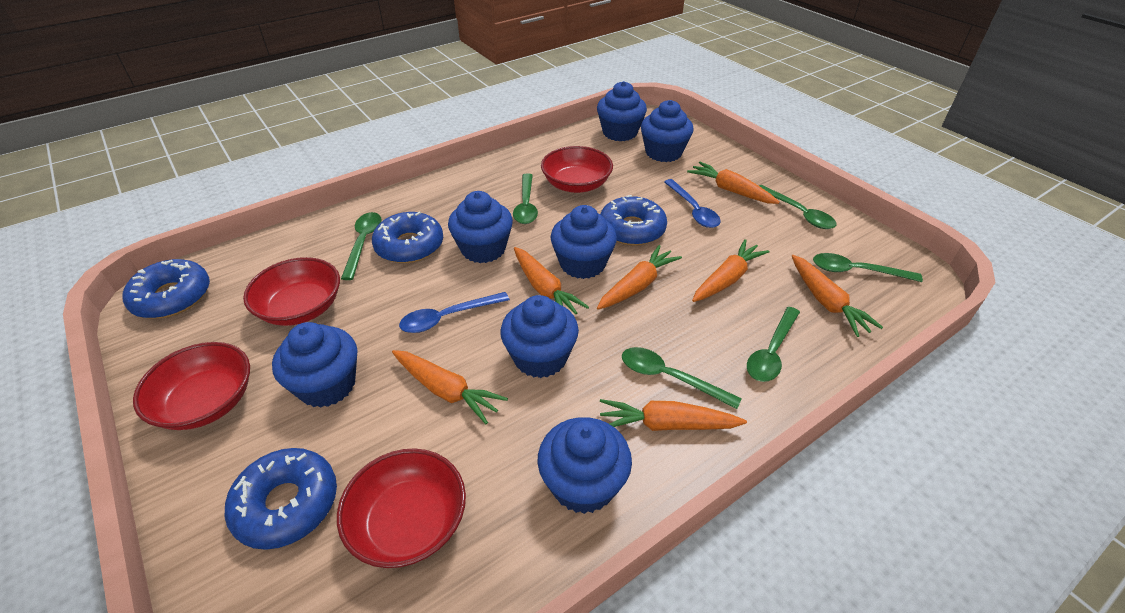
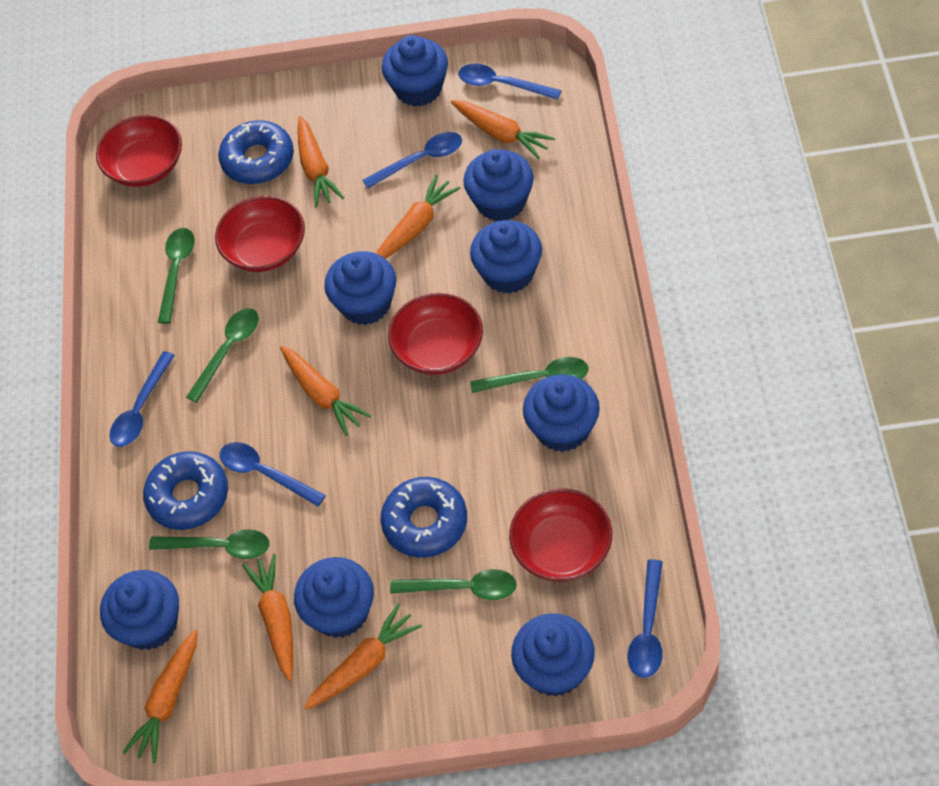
blue cupcake: [272,322,357,408] [448,191,513,263] [500,295,579,378] [537,417,632,514] [551,205,617,279] [597,81,647,141] [641,100,694,162] = 7 -> [100,570,179,650] [294,557,374,638] [324,251,396,325] [382,35,448,106] [463,149,534,221] [470,220,542,294] [511,613,595,697] [523,374,600,452] = 8
blue donut: [122,259,210,318] [225,448,337,550] [372,211,443,263] [600,195,667,246] = 4 -> [143,451,228,530] [218,120,294,184] [381,477,467,558] = 3
blue spoon: [399,292,510,333] [664,179,721,228] = 2 -> [109,351,175,447] [220,442,326,506] [362,132,462,189] [458,63,561,100] [628,559,663,678] = 5
green spoon: [341,212,382,280] [513,173,538,224] [622,347,742,409] [747,307,800,382] [759,185,836,229] [813,253,923,282] = 6 -> [149,529,269,559] [158,228,195,324] [186,308,259,403] [390,569,517,600] [470,357,589,393] = 5

